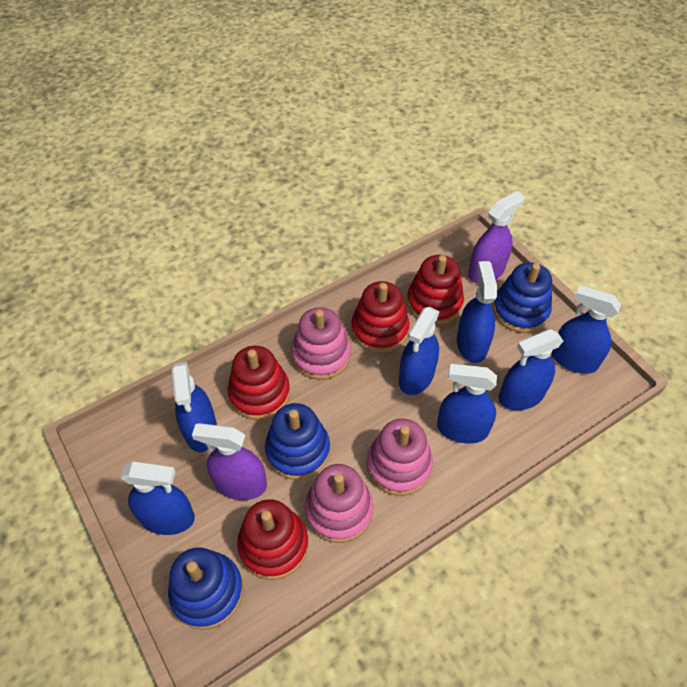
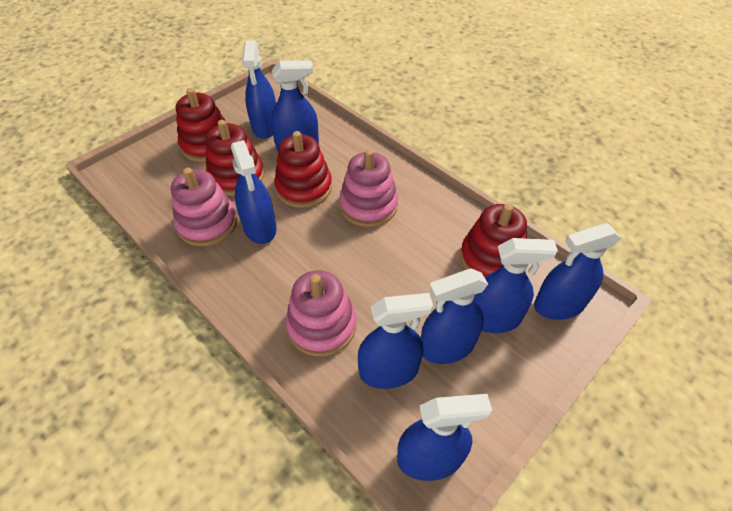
blue spray bottle: [121,462,195,535] [172,362,217,452] [399,307,440,395] [437,364,497,444] [457,261,497,363] [499,329,563,410] [551,285,621,374] = 7 -> [231,140,277,244] [242,40,276,139] [271,60,319,150] [358,293,433,389] [397,394,492,481] [421,269,488,364] [474,238,558,333] [534,223,621,320] = 8
blue stacking toy: [168,547,243,630] [265,403,330,480] [493,262,552,333] = 3 -> none = 0
purple spray bottle: [192,423,267,500] [468,191,525,284] = 2 -> none = 0

